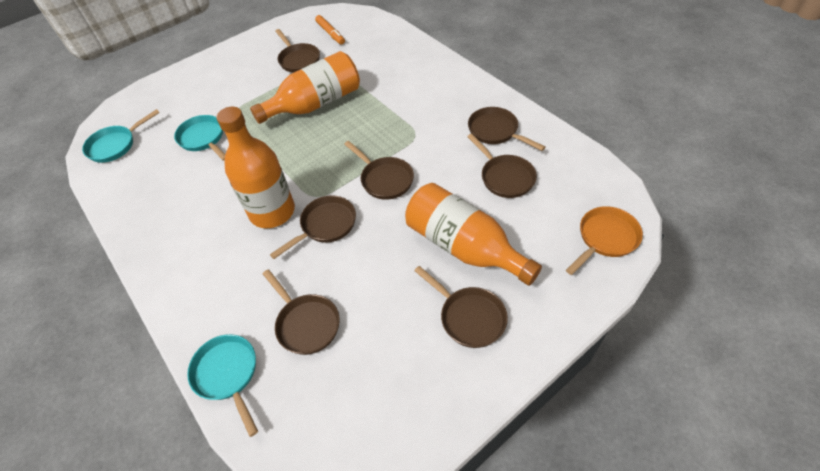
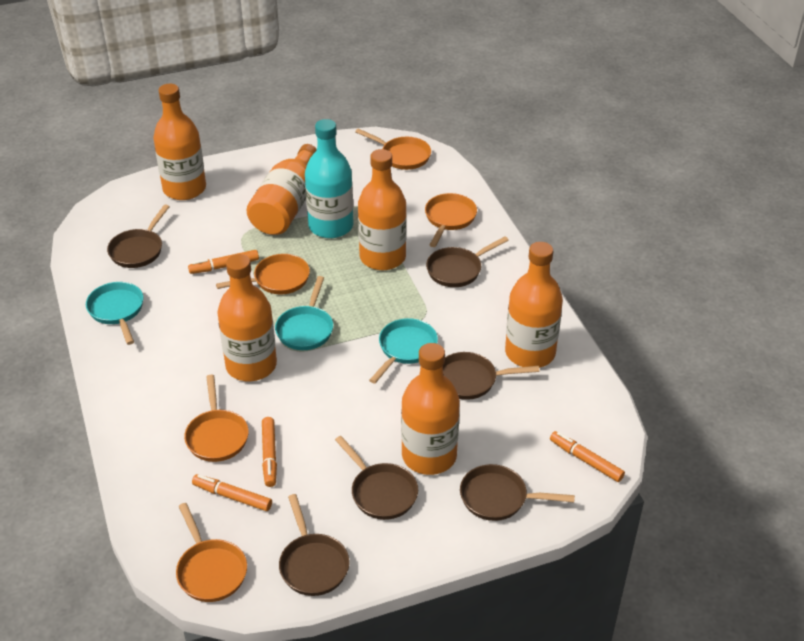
brown pan: [263,269,340,355] [270,195,356,259] [275,29,320,73] [344,141,414,200] [414,266,508,348] [467,134,537,198] [468,107,545,151] = 7 -> [107,204,170,268] [279,494,350,596] [335,436,418,520] [426,236,509,287] [443,352,540,400] [460,464,575,521] = 6
orange bottle: [217,107,295,228] [250,51,360,124] [405,183,542,286] = 3 -> [153,84,206,200] [217,254,277,381] [247,144,317,235] [358,149,407,270] [401,343,460,475] [505,242,563,368] = 6
orange marker: [315,15,345,45] = 1 -> [188,250,259,274] [192,474,272,511] [262,417,277,487] [550,431,625,482] = 4
orange pan: [566,206,643,275] = 1 -> [176,503,247,602] [184,375,249,462] [216,254,310,294] [355,129,431,170] [425,193,477,247] = 5
turquoise bottle: none = 0 -> [305,119,353,238] = 1

